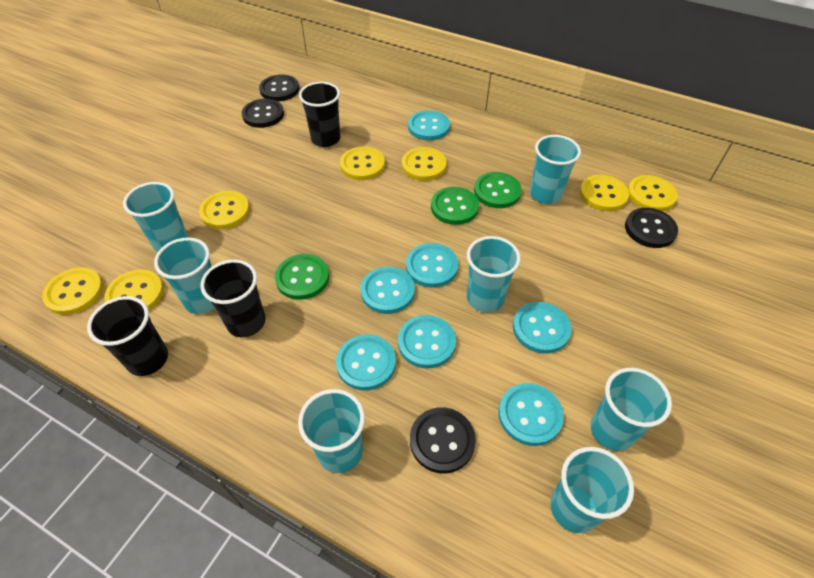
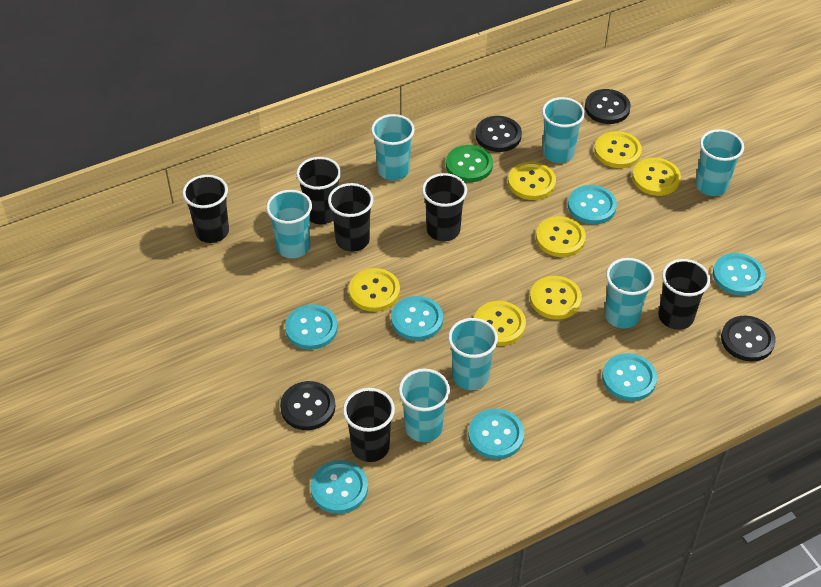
black cup: [87,296,168,376] [200,260,266,337] [299,82,341,147] = 3 -> [182,175,229,243] [296,157,341,224] [328,183,373,252] [343,388,395,462] [422,173,467,241] [658,259,710,330] = 6
green button: [275,254,329,300] [431,187,479,225] [474,172,522,208] = 3 -> [446,145,493,182] = 1

